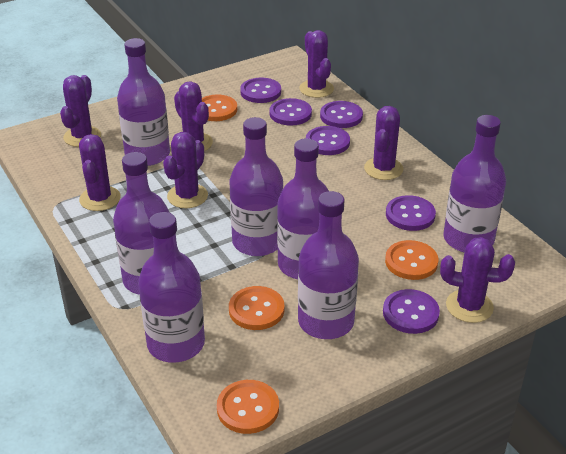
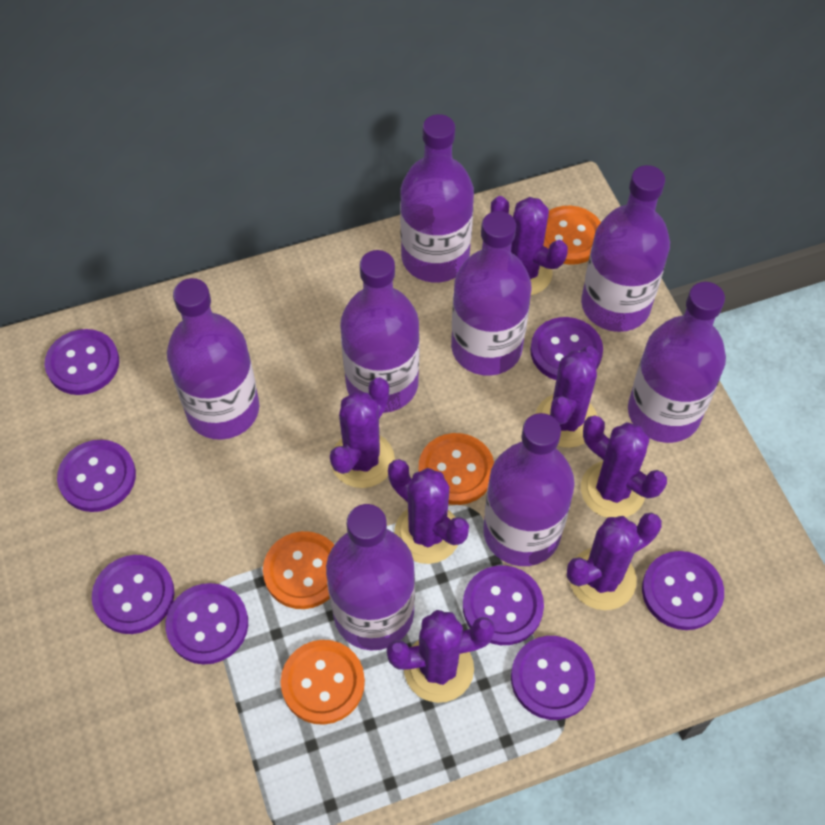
purple bottle: [113,152,170,295] [117,38,170,166] [138,212,205,363] [229,117,283,256] [277,138,329,279] [298,191,359,339] [443,115,506,252] = 7 -> [167,278,259,440] [326,504,415,650] [340,250,420,413] [400,114,474,282] [451,211,532,376] [483,413,575,566] [581,165,670,332] [628,282,726,443] = 8
purple button: [240,78,281,103] [269,98,312,126] [306,126,350,155] [320,101,363,128] [383,289,440,334] [386,195,436,231] = 6 -> [45,329,119,395] [57,440,136,512] [92,555,174,634] [166,583,248,664] [463,565,544,645] [511,636,595,720] [530,317,603,380] [642,551,724,630] = 8

